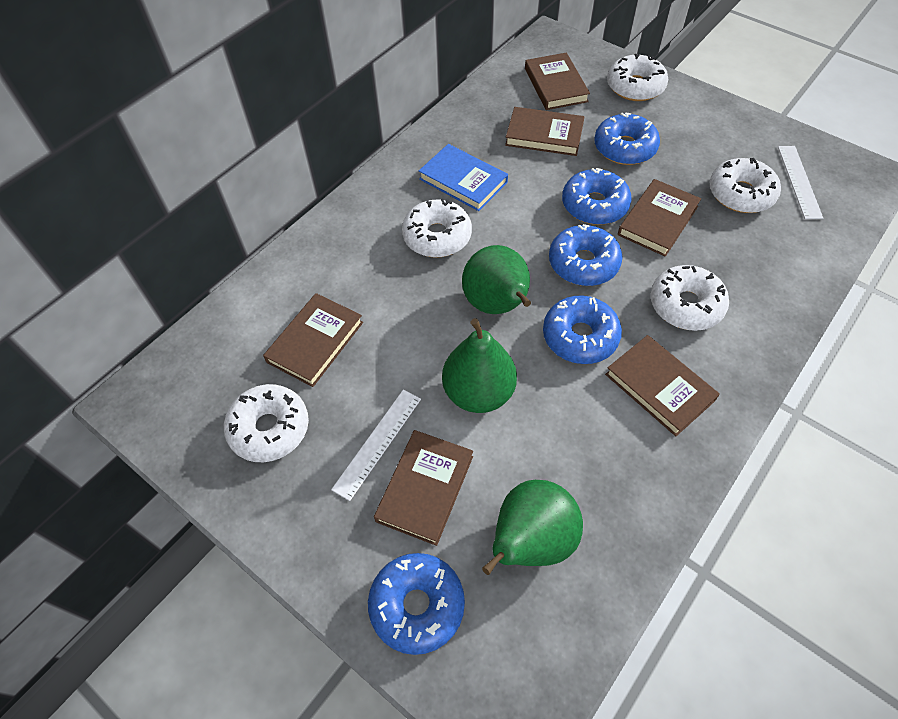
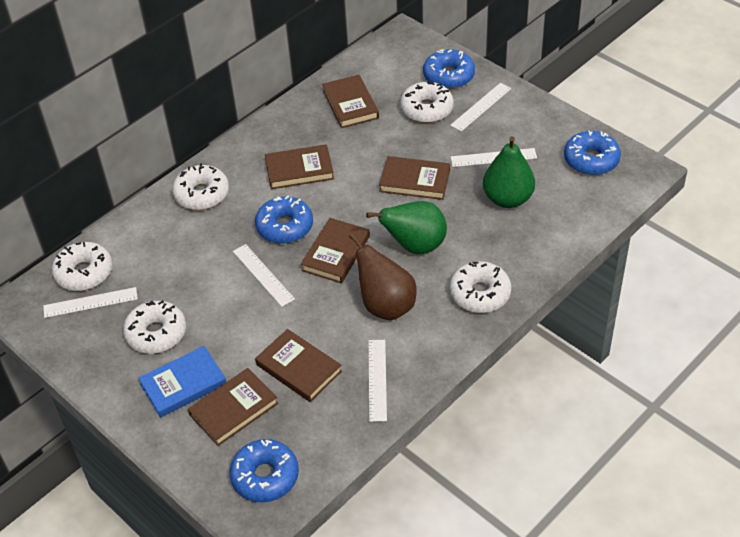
blue donut: [368,553,465,655] [543,296,622,364] [549,224,623,286] [562,168,632,225] [594,112,660,165] = 5 -> [230,439,299,503] [255,195,313,244] [423,49,475,89] [564,131,621,175] = 4
brown pear: none = 0 -> [349,233,416,321] = 1
green pear: [442,318,517,413] [462,245,531,314] [482,480,583,575] = 3 -> [366,201,447,254] [483,136,535,208] = 2
white ruler: [331,390,421,501] [778,146,823,219] = 2 -> [43,287,138,318] [233,244,295,307] [369,340,387,422] [450,83,511,132] [451,148,537,167] = 5

